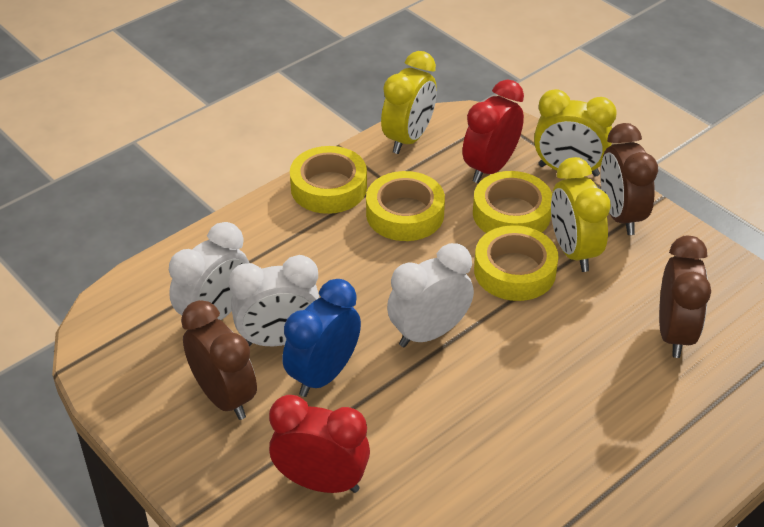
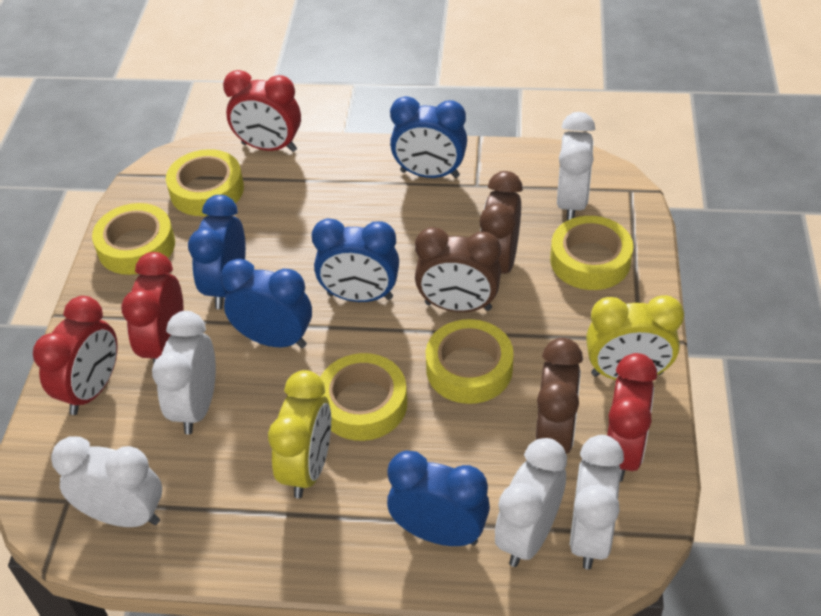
blue clock: [283,279,361,397] = 1 -> [188,195,246,309] [221,259,312,348] [312,218,399,302] [387,451,490,546] [390,96,467,178] = 5
red clock: [269,395,370,493] [463,79,524,183] = 2 -> [33,296,118,415] [121,252,184,364] [223,70,301,152] [607,353,657,482] = 4
white clock: [169,222,249,320] [229,255,320,346] [387,243,474,347] = 3 -> [51,436,162,527] [152,311,216,434] [495,438,567,567] [557,112,595,221] [569,435,624,569] = 5
yellow clock: [381,51,437,154] [534,89,617,177] [551,157,611,272] = 3 -> [268,370,331,498] [586,295,684,380] = 2
yellow tape: [290,146,367,214] [366,171,445,241] [473,171,552,233] [474,225,559,301] = 4 -> [92,203,175,275] [166,149,244,216] [320,353,407,441] [426,319,514,404] [550,216,633,290] = 5

